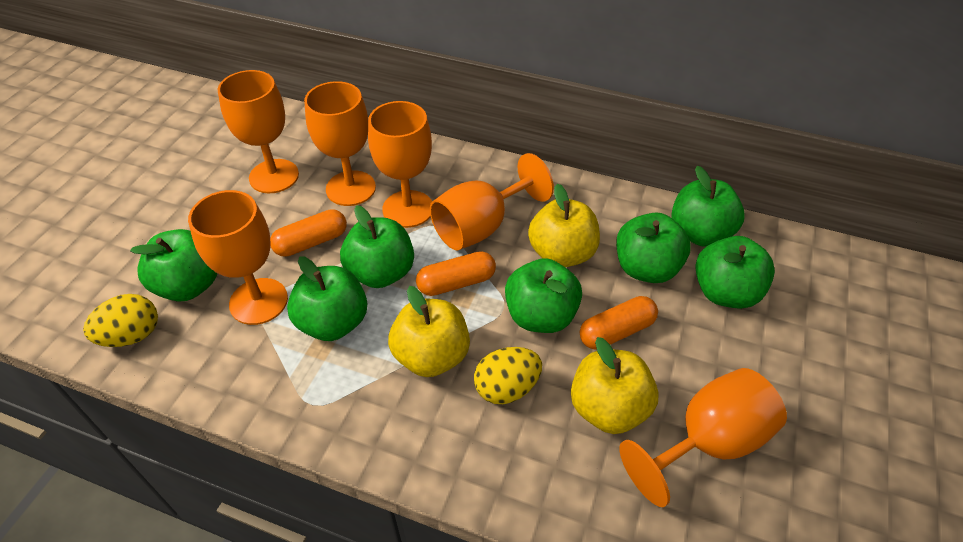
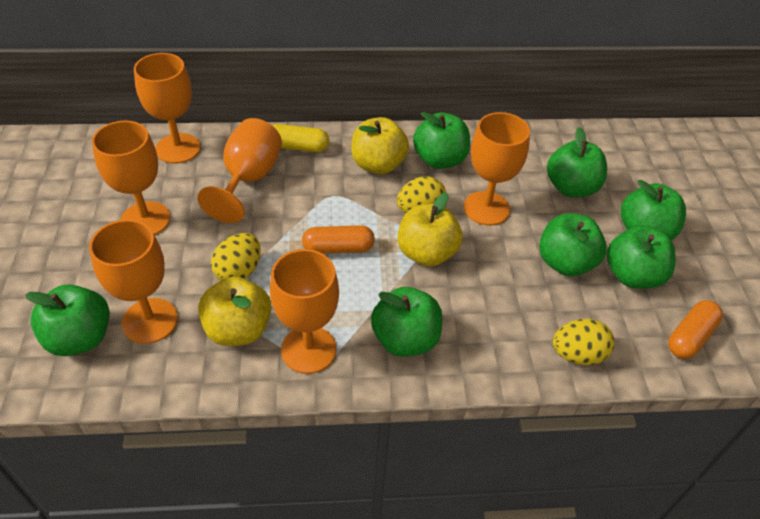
orange capsule: [270,209,347,257] [416,251,496,296] [580,296,658,350] = 3 -> [302,225,375,254] [668,300,723,359] = 2
yellow capsule: none = 0 -> [272,124,329,152] = 1
yellow egg: [83,294,158,347] [474,347,542,404] = 2 -> [211,233,261,281] [397,176,446,213] [552,319,614,365] = 3

